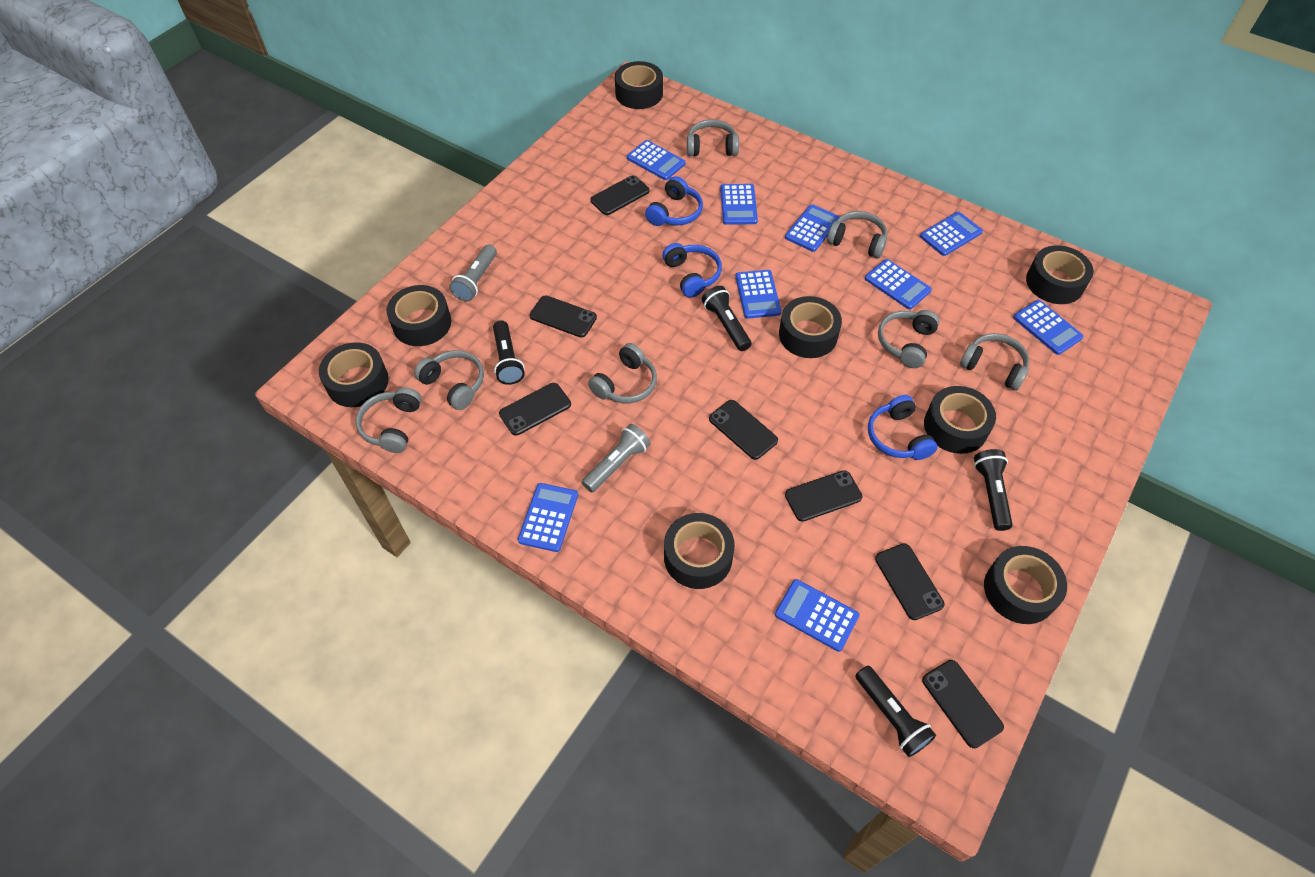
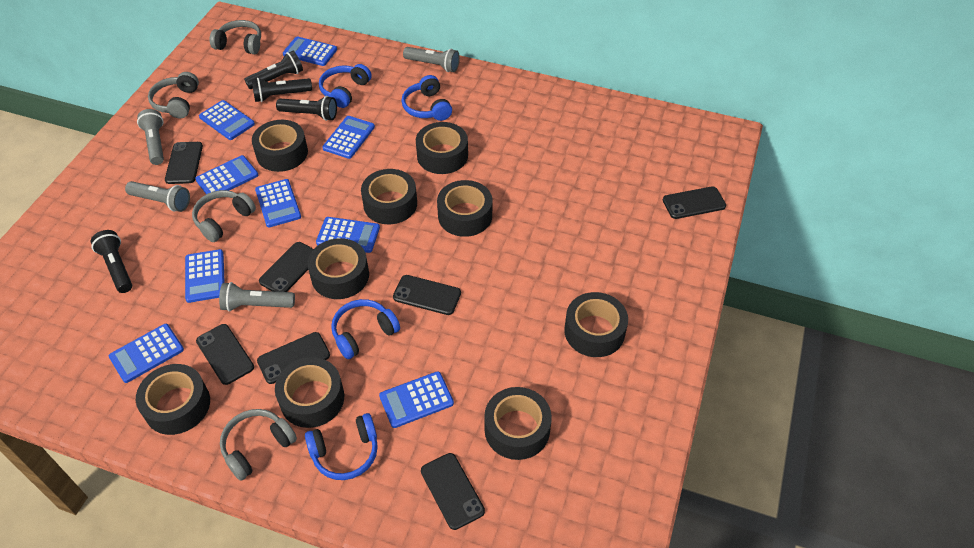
black tape: [319,342,389,407] [387,285,451,346] [615,61,663,109] [664,513,735,589] [779,296,842,358] [924,386,996,454] [984,546,1067,624] [1026,245,1094,304] = 8 -> [136,364,210,435] [252,120,308,172] [275,357,344,428] [307,238,369,299] [361,169,417,224] [416,122,468,174] [437,180,492,237] [484,387,552,460] [564,292,628,357] = 9
blue headphones: [645,176,703,226] [662,243,722,298] [868,395,937,460] = 3 -> [305,413,378,480] [319,64,372,108] [331,299,400,359] [401,75,452,121] = 4
grey flashlight: [449,244,497,301] [582,424,651,492] = 2 -> [125,181,190,212] [137,109,164,165] [219,282,295,311] [403,47,460,72] = 4
grey headphones: [356,387,422,453] [414,350,484,410] [588,343,657,403] [687,119,739,156] [827,211,887,258] [878,310,940,368] [960,333,1029,391] = 7 -> [148,72,199,118] [192,190,256,242] [210,20,261,54] [220,409,297,481] = 4

